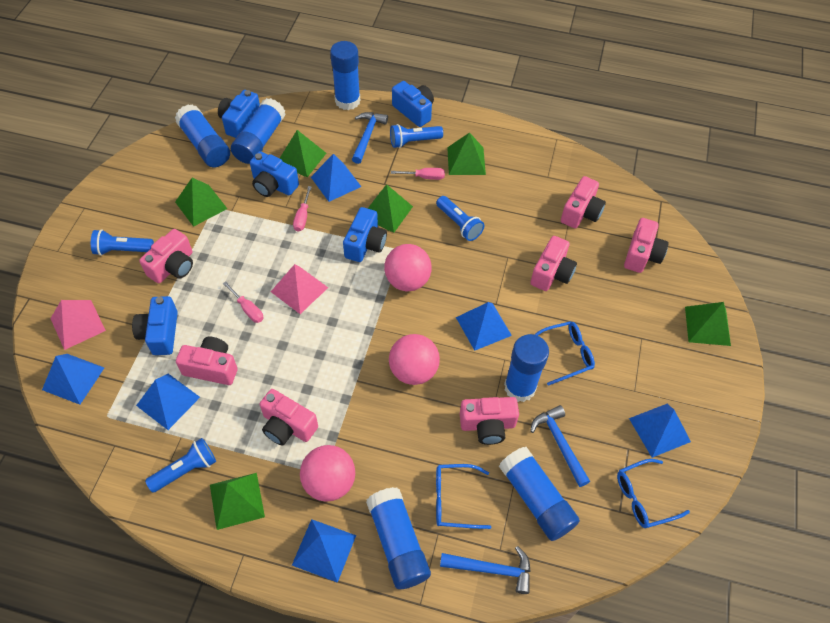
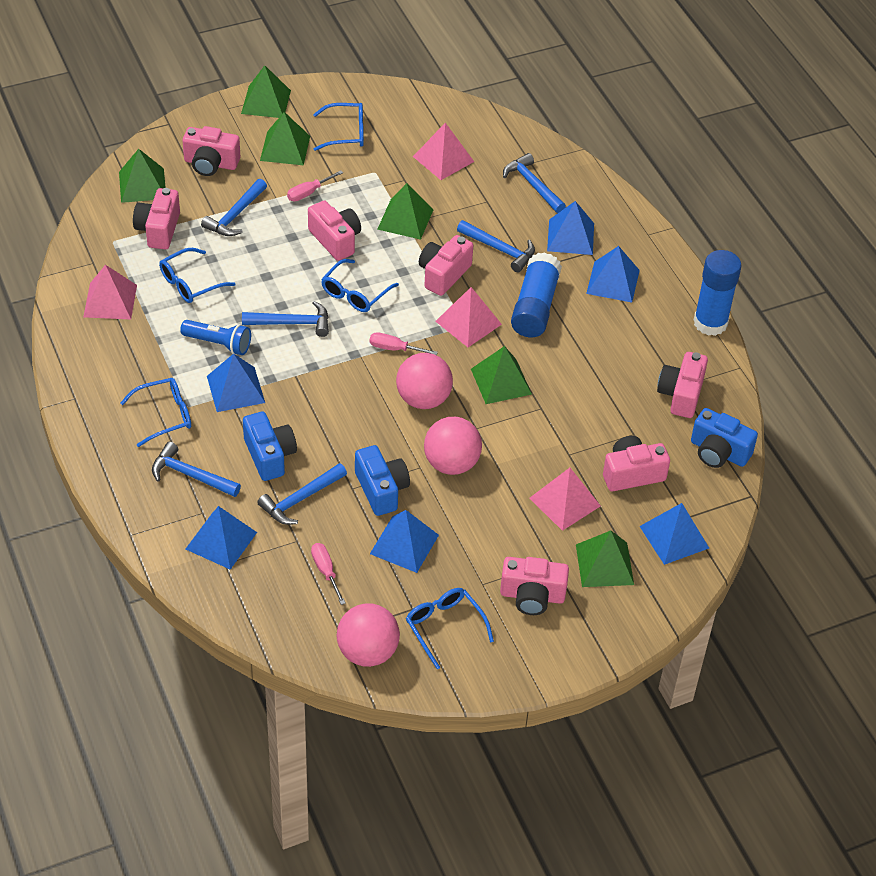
blue camera: [132,296,178,355] [218,90,260,138] [250,151,299,197] [343,207,387,262] [392,81,434,127] = 5 -> [243,412,297,481] [355,445,410,516] [691,408,758,468] = 3
blue flashlight: [91,229,154,256] [145,438,216,493] [390,124,443,148] [436,196,484,241] = 4 -> [180,320,251,355] = 1
blue glasses: [436,464,491,529] [534,321,595,386] [617,459,690,528] = 3 -> [120,378,191,447] [159,248,235,303] [313,103,364,151] [321,259,399,312] [406,588,494,669] = 5
blue glue stick: [175,104,230,167] [231,98,286,164] [330,41,360,110] [366,487,431,589] [499,447,580,541] [504,334,549,402] = 6 -> [511,252,562,337] [694,250,742,336] = 2
blue hammer: [352,112,388,164] [440,546,531,594] [530,405,590,487] = 3 -> [152,442,241,497] [201,179,267,236] [242,301,329,337] [257,463,347,525] [457,220,535,272] [503,153,566,213] = 6
pink pyramid: [50,300,106,350] [271,264,328,314] = 2 -> [83,265,137,320] [413,123,474,180] [435,287,502,347] [529,468,601,531] = 4

